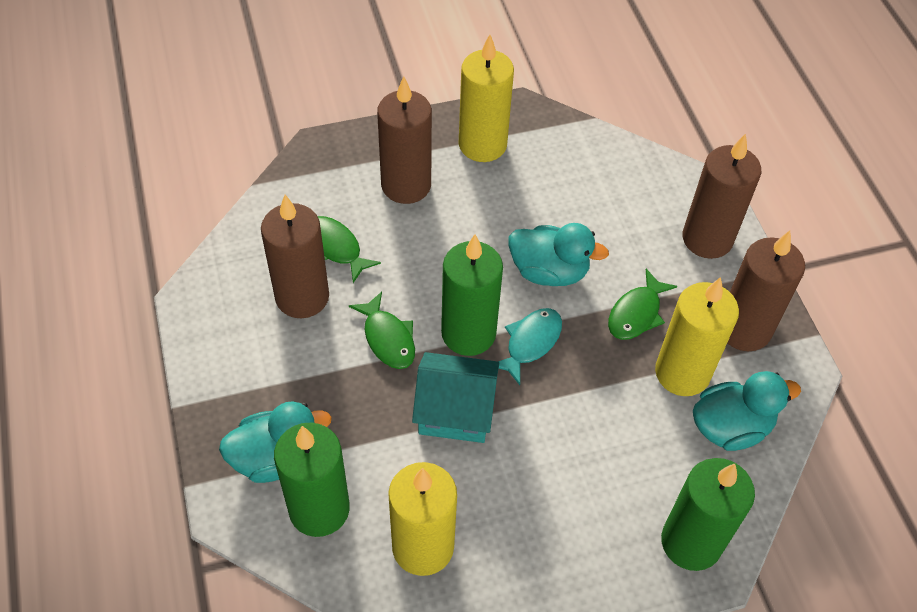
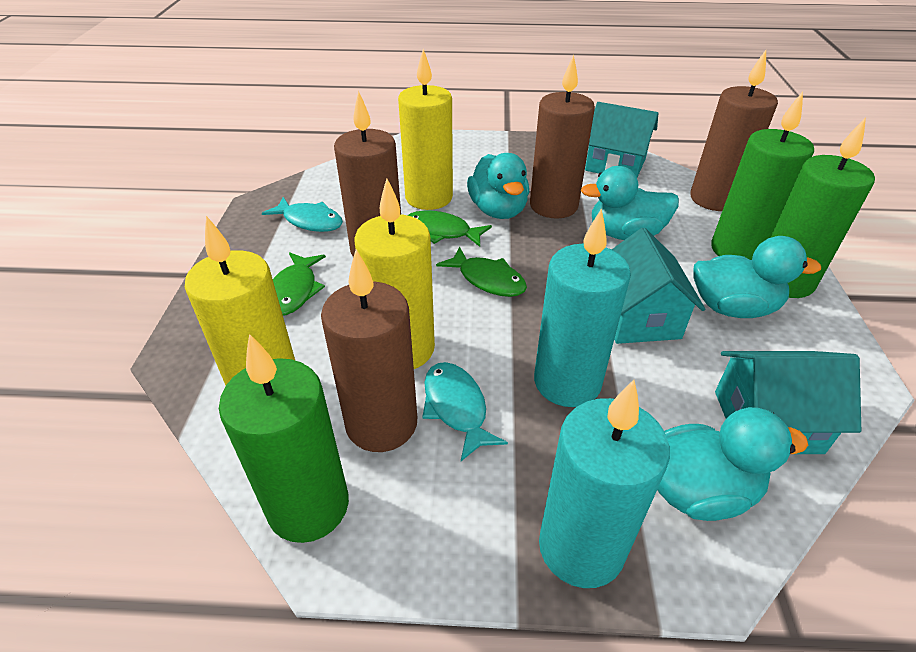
turquoise candle: none = 0 -> [534,208,631,407] [539,380,670,588] = 2
turquoise duck: [219,401,332,483] [508,223,609,286] [693,371,801,451] = 3 -> [467,153,529,219] [581,166,679,240] [657,407,808,521] [693,236,821,318] = 4
turquoise fish: [498,308,562,385] = 1 -> [262,197,343,232] [422,362,508,461] = 2
turquoise house: [412,352,499,443] = 1 -> [585,102,658,177] [612,228,705,344] [715,351,861,454] = 3

